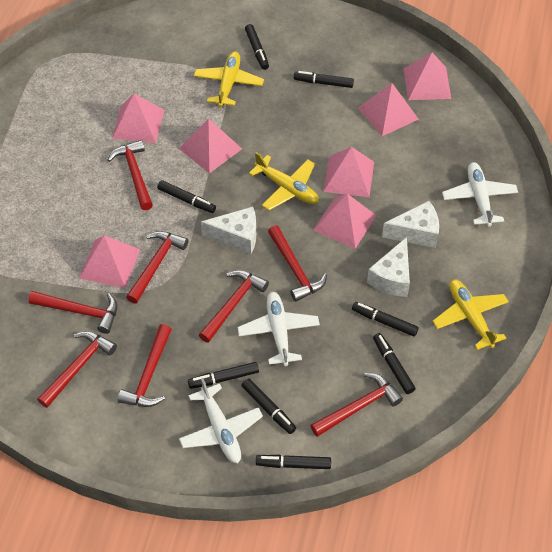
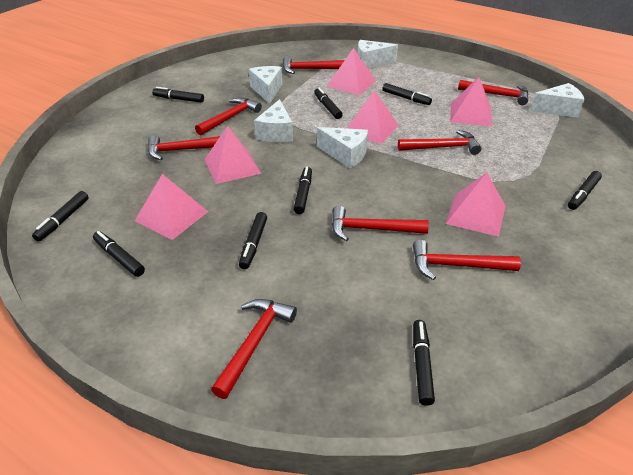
black marker: [157,180,216,213] [188,362,259,389] [241,378,296,434] [245,24,269,70] [256,455,331,469] [294,71,354,88] [352,302,419,337] [373,333,415,394] = 8 -> [32,191,89,241] [93,231,145,277] [152,87,204,103] [239,212,267,269] [294,167,312,214] [314,87,343,119] [382,83,432,105] [413,320,435,406] [568,171,602,210] = 9
pink pyramid: [79,235,141,288] [112,94,164,143] [179,118,242,174] [313,194,376,249] [323,147,374,197] [358,83,419,136] [404,53,451,100] = 7 -> [135,174,208,240] [204,126,261,184] [327,48,376,95] [346,90,399,144] [446,172,505,237] [450,77,492,127] = 6
white cheese: [201,207,256,254] [367,237,410,297] [382,201,439,248] = 3 -> [249,66,282,104] [254,99,293,142] [317,127,368,168] [358,40,398,68] [530,83,585,118] = 5
white plane: [179,378,263,463] [237,292,320,366] [442,162,518,227] = 3 -> none = 0
yellow plane: [194,51,264,107] [249,152,319,210] [432,279,509,350] = 3 -> none = 0

